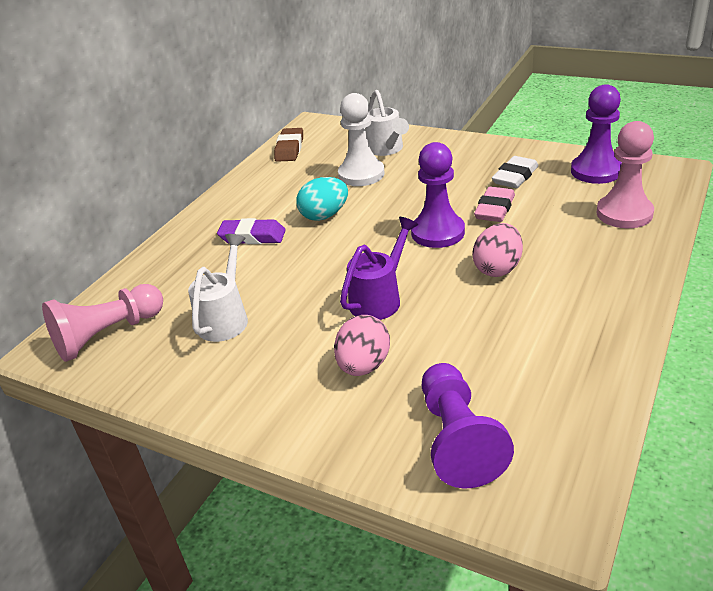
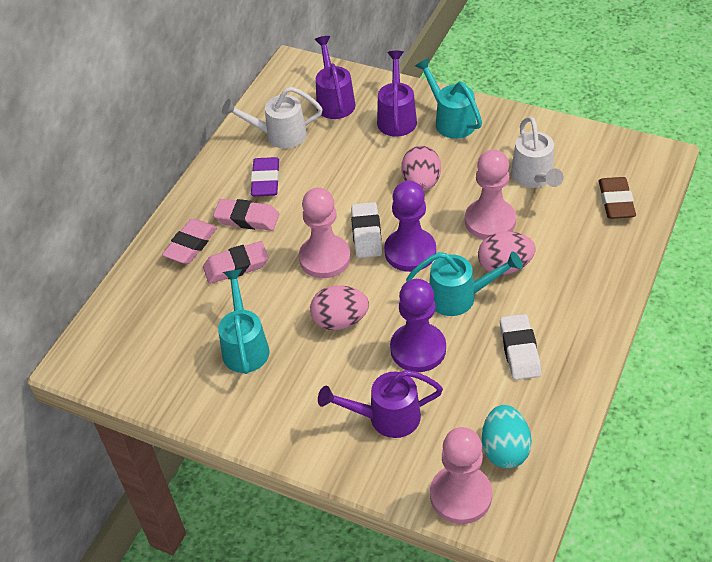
pink egg: [334,315,390,376] [472,223,523,277] = 2 -> [310,286,369,330] [401,146,441,191] [478,231,535,275] = 3
pink eraser: [474,187,515,222] = 1 -> [162,219,217,264] [203,241,269,284] [213,199,279,231] = 3
pink pawn: [42,284,163,362] [596,121,654,228] = 2 -> [299,188,351,278] [430,427,492,524] [465,149,516,240] = 3
purple pawn: [411,142,465,248] [422,363,514,488] [571,84,622,184] = 3 -> [384,181,436,272] [390,279,446,372] = 2
purple watering can: [340,217,418,320] = 1 -> [315,36,356,119] [318,370,443,438] [377,51,417,137] = 3
turquoise watering can: none = 0 -> [218,269,269,374] [406,251,523,316] [415,58,482,139] = 3
white eraser: [492,156,538,188] = 1 -> [351,202,382,258] [500,314,541,380] = 2
white pawn: [338,93,385,186] = 1 -> none = 0

